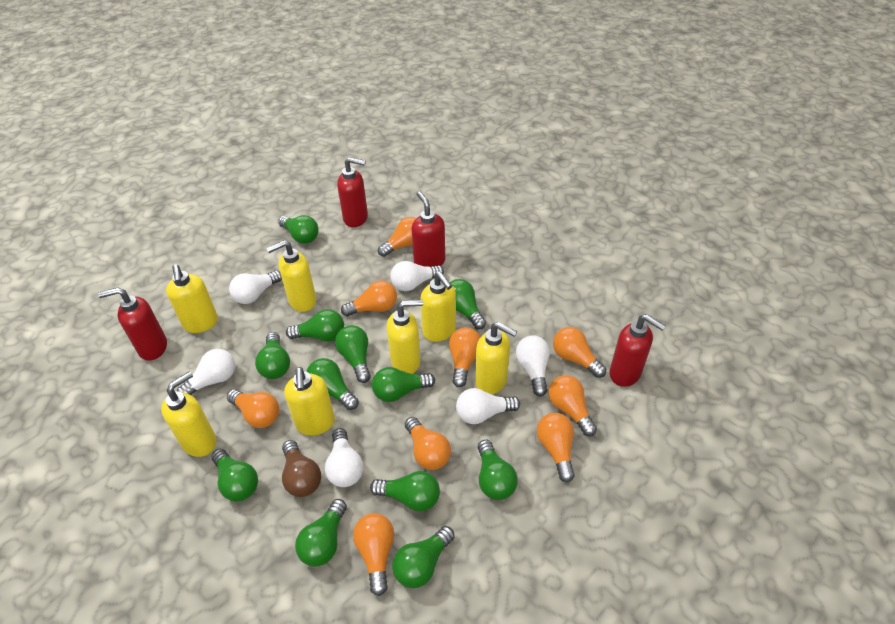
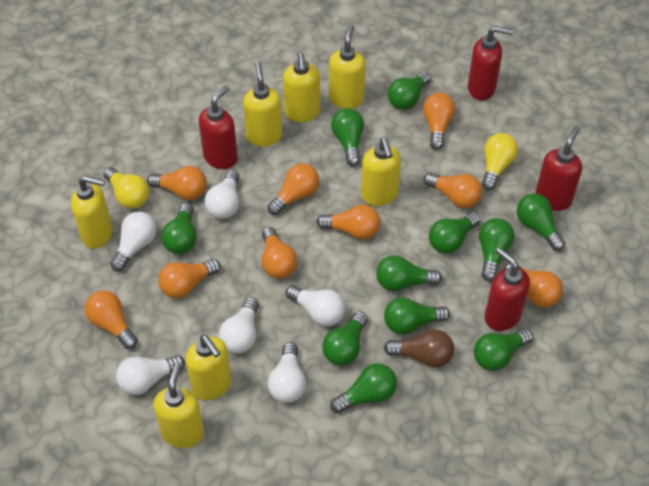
green light bulb: [211,449,258,501] [255,332,290,379] [278,215,319,244] [286,309,344,342] [295,499,347,566] [306,358,359,410] [335,325,371,383] [370,471,440,512] [372,367,435,402] [392,526,455,588] [450,279,486,329] [478,440,518,500] = 12 -> [161,203,197,254] [322,311,368,366] [330,363,397,414] [331,108,364,166] [376,255,442,291] [384,297,450,334] [388,72,431,110] [429,212,480,254] [474,329,533,371] [479,218,514,281] [517,193,565,251] = 11
yellow light bulb: none = 0 -> [103,167,149,209] [482,133,518,190] = 2

